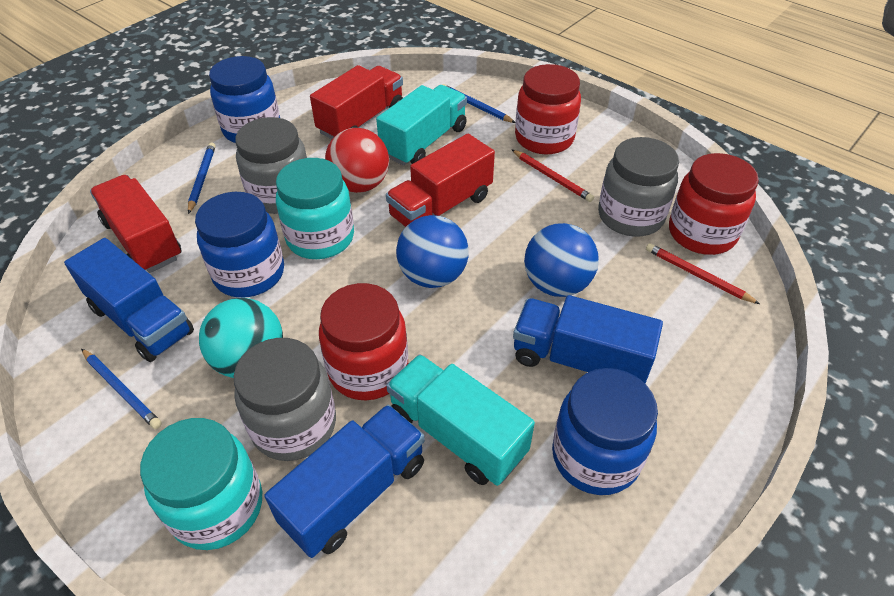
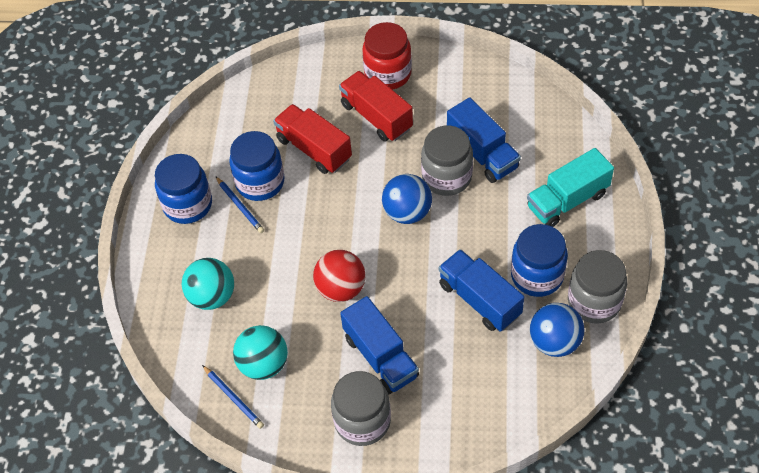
blue pencil: [81,349,162,429] [188,142,216,214] [442,84,515,123] = 3 -> [202,365,264,429] [215,176,264,233] = 2
red jar: [319,283,408,400] [515,64,581,154] [669,153,759,255] = 3 -> [362,22,412,90] = 1
red pencil: [512,150,594,202] [646,243,760,304] = 2 -> none = 0
red truck: [90,175,182,273] [310,65,403,139] [386,134,495,227] = 3 -> [273,104,352,174] [339,71,413,141] = 2
turquoise ball: [199,298,283,378] = 1 -> [182,258,234,310] [233,325,288,380] = 2
turquoise jar: [140,418,262,550] [276,158,354,259] = 2 -> none = 0
turquoise truck: [376,85,467,166] [386,354,535,486] = 2 -> [527,148,614,227] = 1

